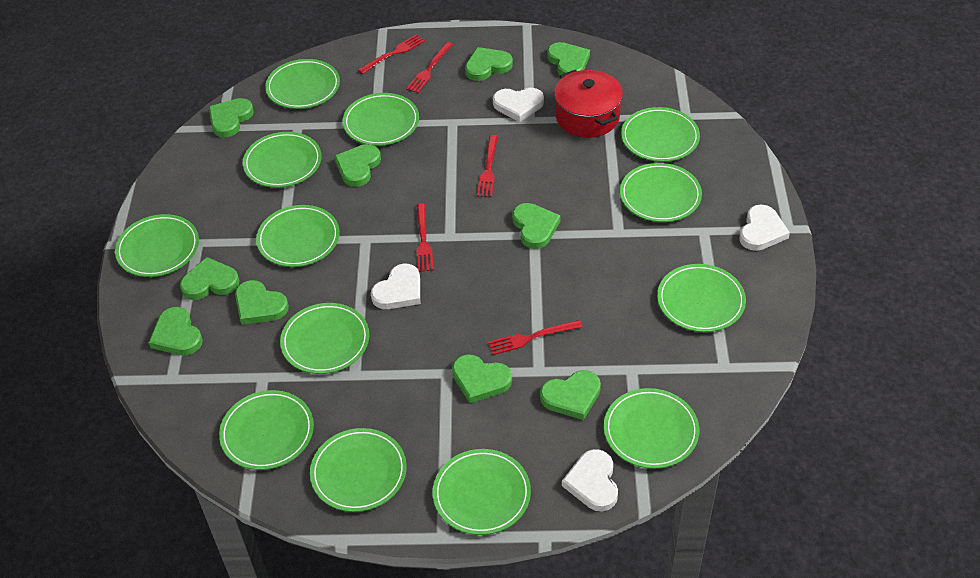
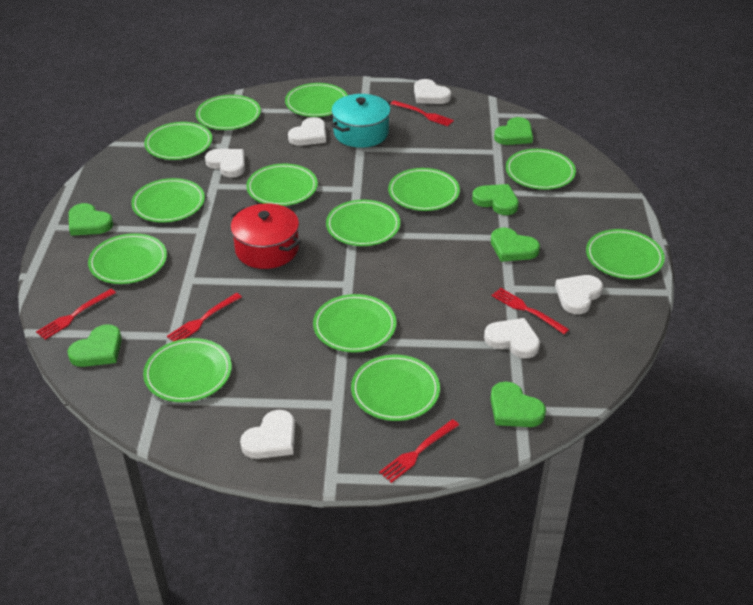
green heart: [148,307,203,355] [180,257,239,300] [209,98,254,138] [235,280,289,325] [334,144,381,187] [452,354,512,403] [465,47,513,81] [512,203,561,249] [540,370,601,420] [547,42,590,75] = 10 -> [68,324,122,367] [69,203,113,236] [472,184,519,215] [490,381,546,427] [491,228,540,262] [494,117,533,145] = 6
turquoise pot: none = 0 -> [331,94,391,148] = 1
white heart: [371,263,420,309] [493,88,544,122] [562,449,618,512] [739,204,790,251] = 4 -> [205,149,245,178] [240,410,295,459] [288,117,326,146] [414,79,451,104] [484,318,540,358] [555,275,603,314] = 6

